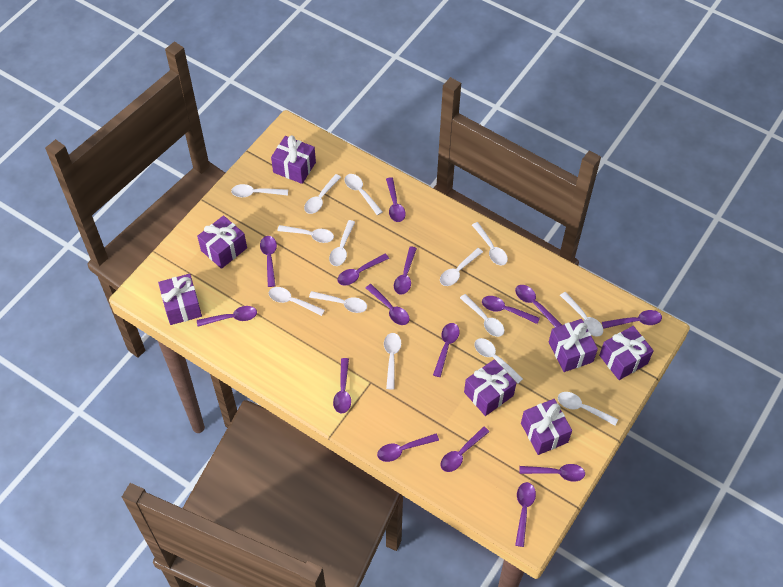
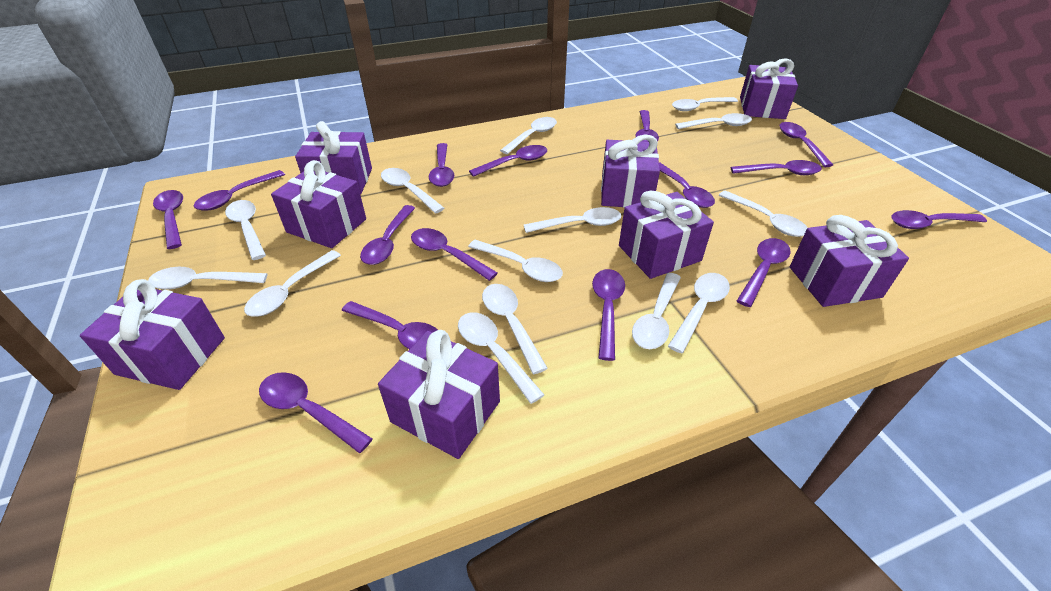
purple gift: [158,274,202,325] [197,215,247,269] [271,135,316,184] [464,359,516,416] [521,399,572,455] [549,319,598,372] [599,326,654,380] = 7 -> [80,279,225,390] [271,160,366,248] [295,121,372,194] [378,330,500,459] [601,134,660,208] [619,190,714,279] [740,58,798,119] [790,215,909,307] = 8

